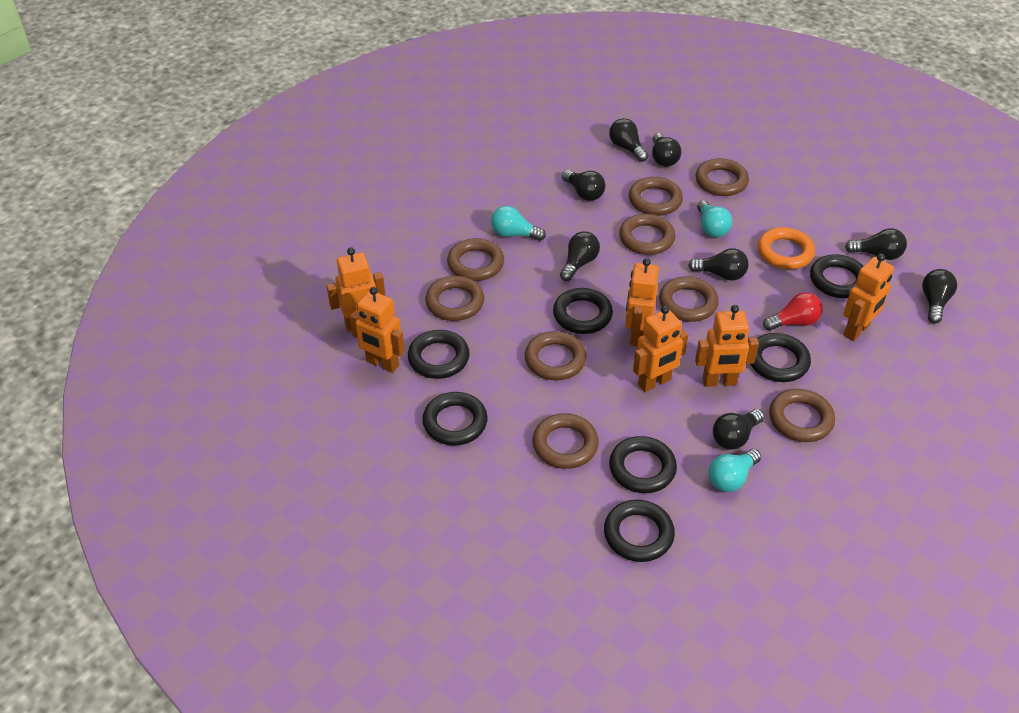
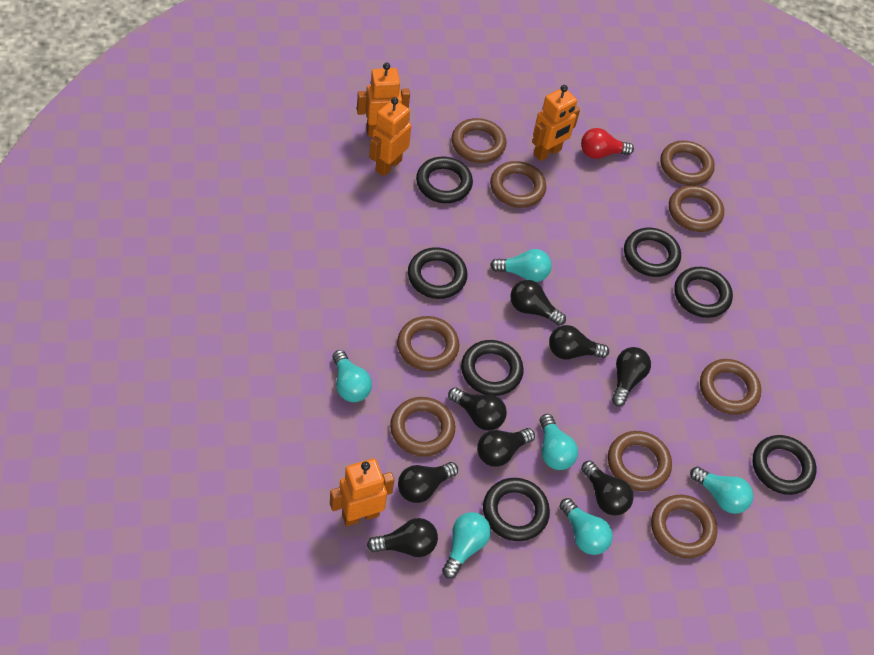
orange ring: [758,227,815,269] = 1 -> none = 0
orange robot: [326,247,385,332] [350,287,405,373] [625,258,659,346] [633,306,688,392] [695,305,759,387] [843,253,894,341] = 6 -> [330,458,394,526] [357,63,410,137] [369,97,411,176] [532,85,580,161] = 4
turquoise light bulb: [491,206,546,241] [697,200,732,237] [708,449,761,492] = 3 -> [332,350,372,402] [442,512,491,579] [490,249,552,282] [540,414,578,470] [559,498,613,555] [690,466,753,514] = 6

